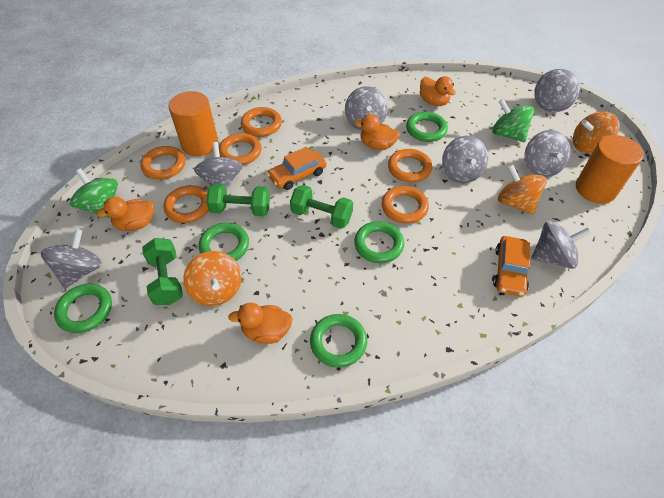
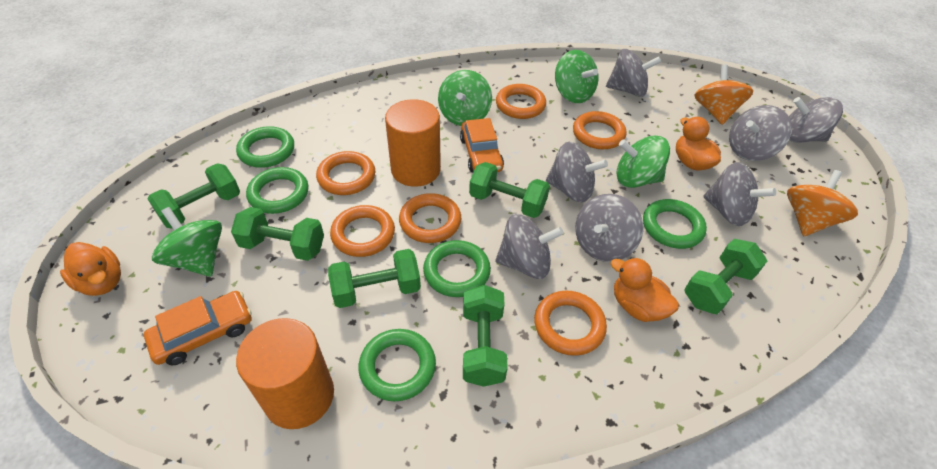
green dumbbell: [142,238,183,305] [206,183,270,216] [290,185,353,229] = 3 -> [148,163,240,228] [231,207,324,261] [328,249,421,308] [463,285,508,387] [469,162,550,218] [684,239,767,314] = 6
green spinning top: [70,168,118,218] [492,99,534,142] = 2 -> [152,207,222,277] [438,70,492,126] [555,50,598,103] [616,135,670,188] = 4
orange duck: [96,197,154,231] [228,303,293,344] [354,114,400,150] [420,76,456,106] = 4 -> [60,242,121,296] [610,257,679,322] [676,117,721,171] = 3
orange spinning top: [183,251,242,306] [498,165,547,214] [573,111,620,154] = 3 -> [694,65,753,125] [787,170,858,236] = 2

